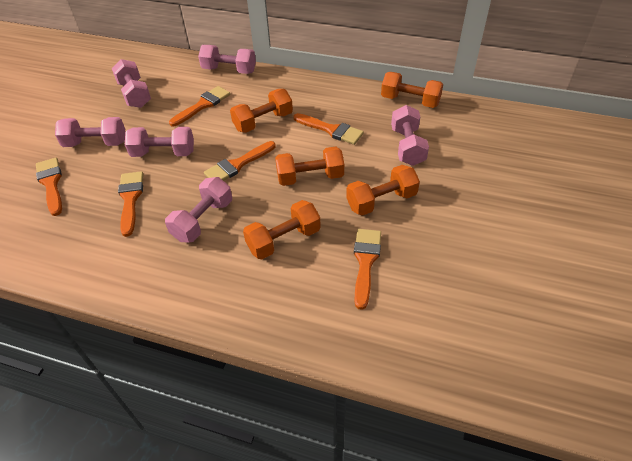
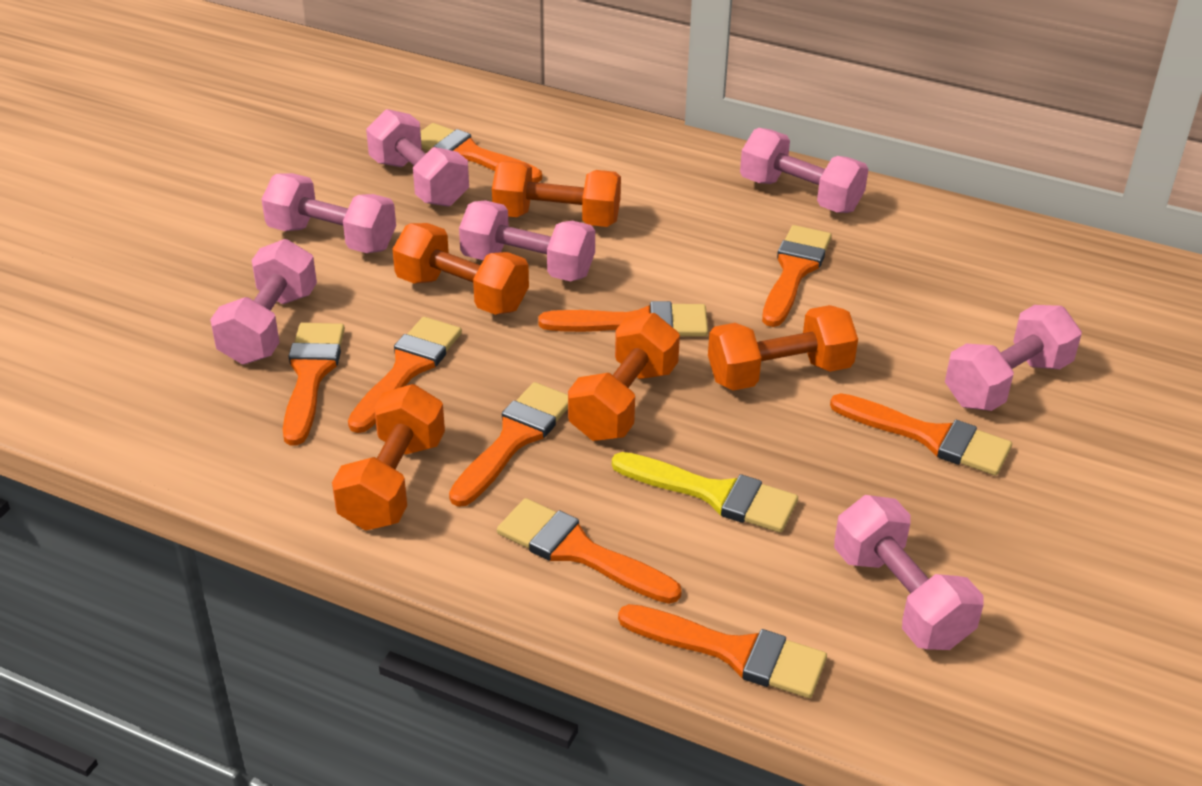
orange brush: [36,158,62,216] [118,171,143,237] [169,86,230,126] [204,141,276,181] [293,113,364,145] [354,229,381,310] = 6 -> [283,323,345,446] [348,317,462,433] [420,123,542,183] [449,382,568,507] [497,498,682,604] [538,301,708,336] [618,604,827,698] [762,225,832,327] [830,393,1012,476] = 9
pink dumbbell: [55,117,125,147] [112,59,151,108] [125,127,194,157] [165,177,232,242] [198,45,256,74] [391,105,429,166] = 6 -> [210,239,317,364] [261,173,396,253] [366,109,469,207] [459,200,595,282] [740,128,868,213] [834,495,984,650] [945,305,1082,411] = 7
yellow brush: none = 0 -> [612,452,798,533] = 1

